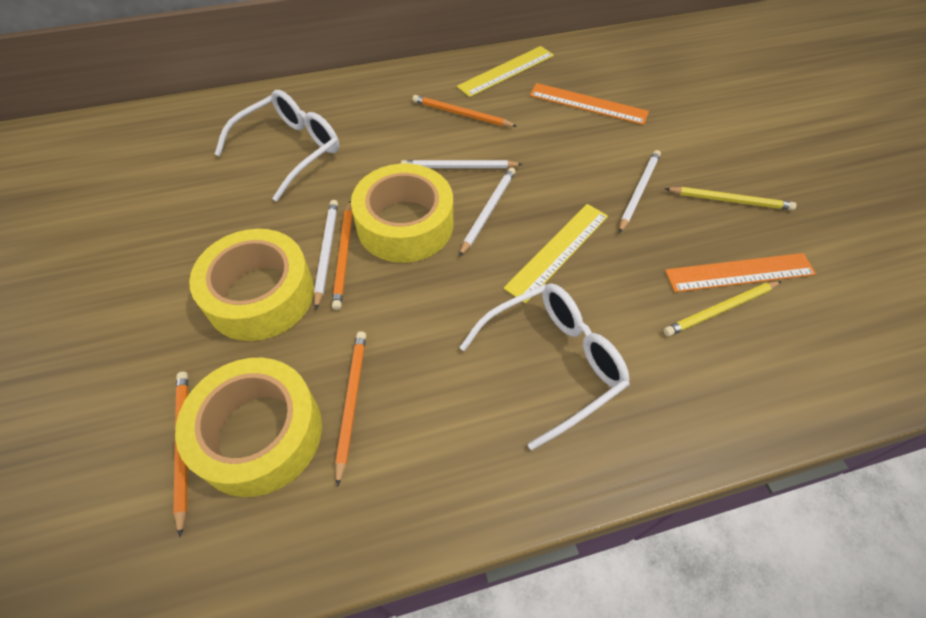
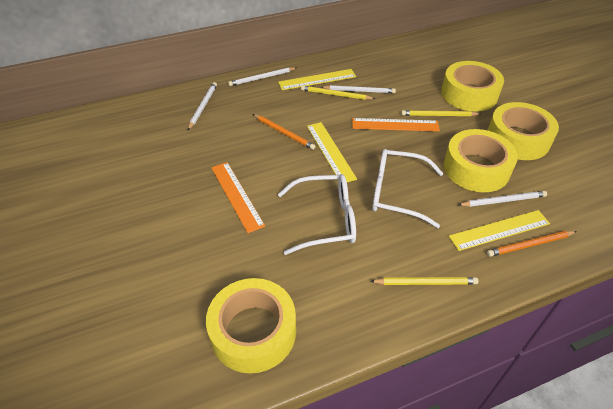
orange pencil: [173,372,188,537] [332,201,353,310] [335,331,366,487] [412,95,517,127] = 4 -> [253,114,316,150] [487,231,577,257] = 2
yellow pencil: [664,187,796,210] [664,281,781,336] = 2 -> [301,85,375,100] [370,277,479,285] [401,110,480,116] = 3
yellow ruler: [457,46,554,97] [504,204,608,304] = 2 -> [278,69,356,90] [307,122,357,182] [449,210,550,251] = 3
yellow tape: [175,358,322,497] [189,229,314,341] [351,164,453,263] = 3 -> [206,278,296,373] [441,61,504,111] [444,129,518,192] [487,102,559,160] = 4

